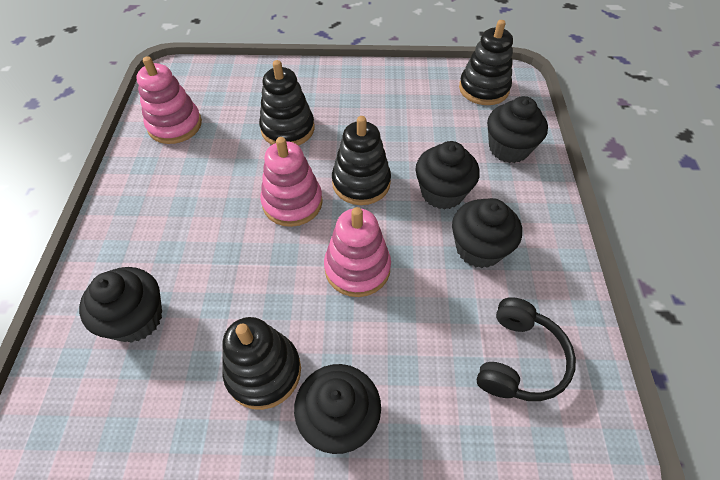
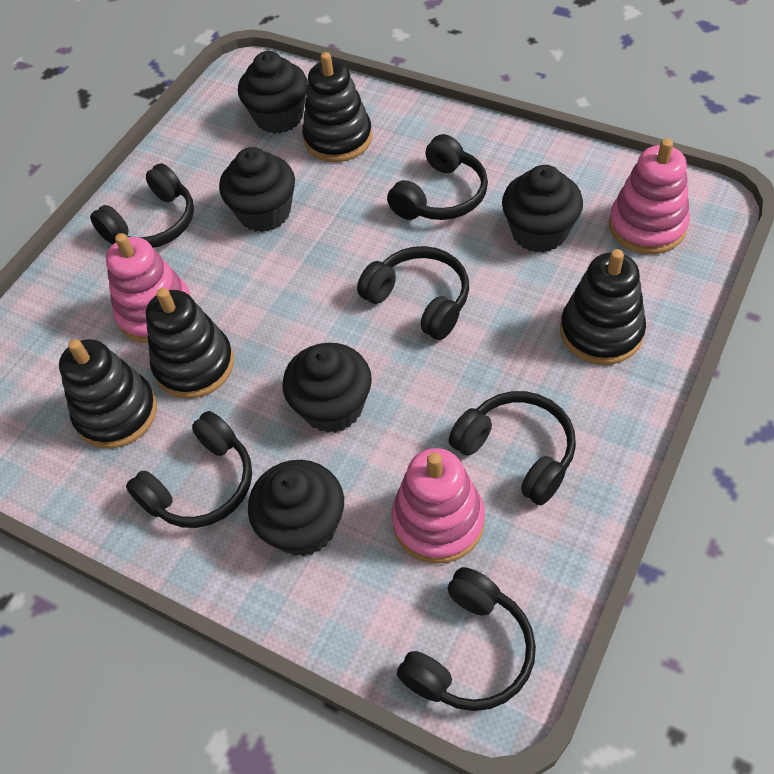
black headphones: [477,297,576,401] = 1 -> [90,163,194,248] [126,411,252,528] [357,246,469,340] [387,134,488,220] [397,567,536,711] [449,391,576,505] = 6

